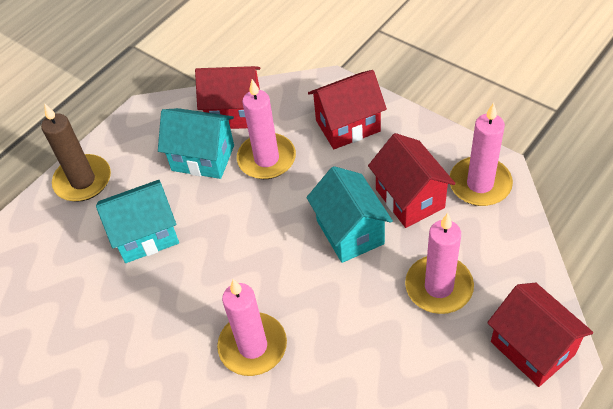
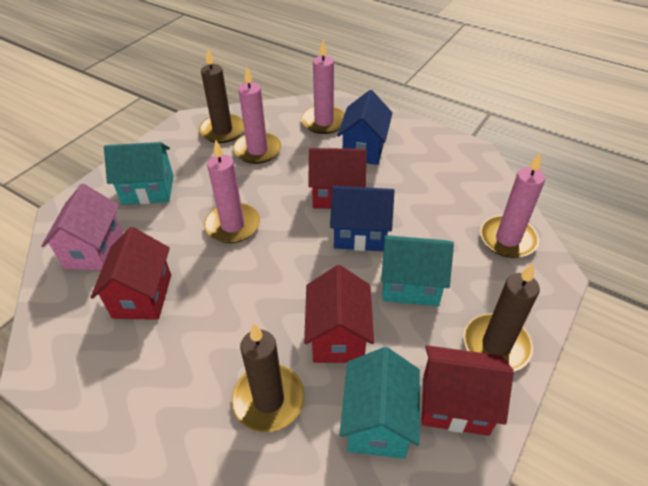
blue house: none = 0 -> [330,186,394,251] [337,90,393,165] = 2
brown candle: [41,104,111,202] = 1 -> [199,48,244,143] [232,323,305,432] [464,263,540,372] = 3
pink house: none = 0 -> [41,184,123,270] = 1

